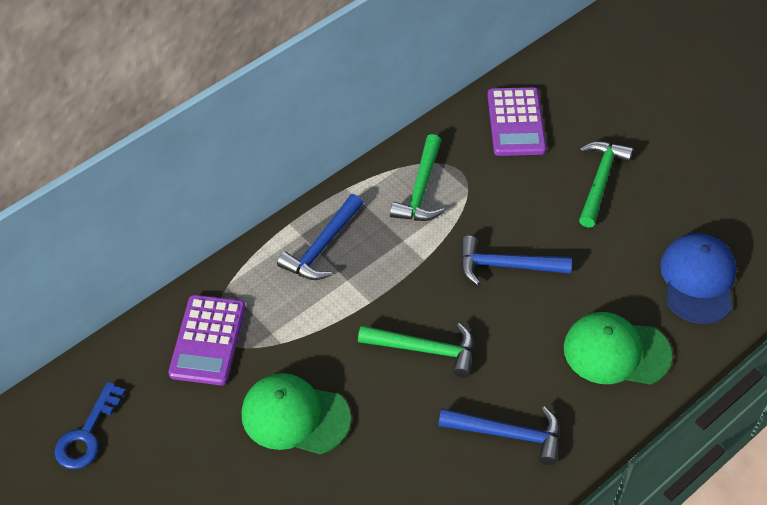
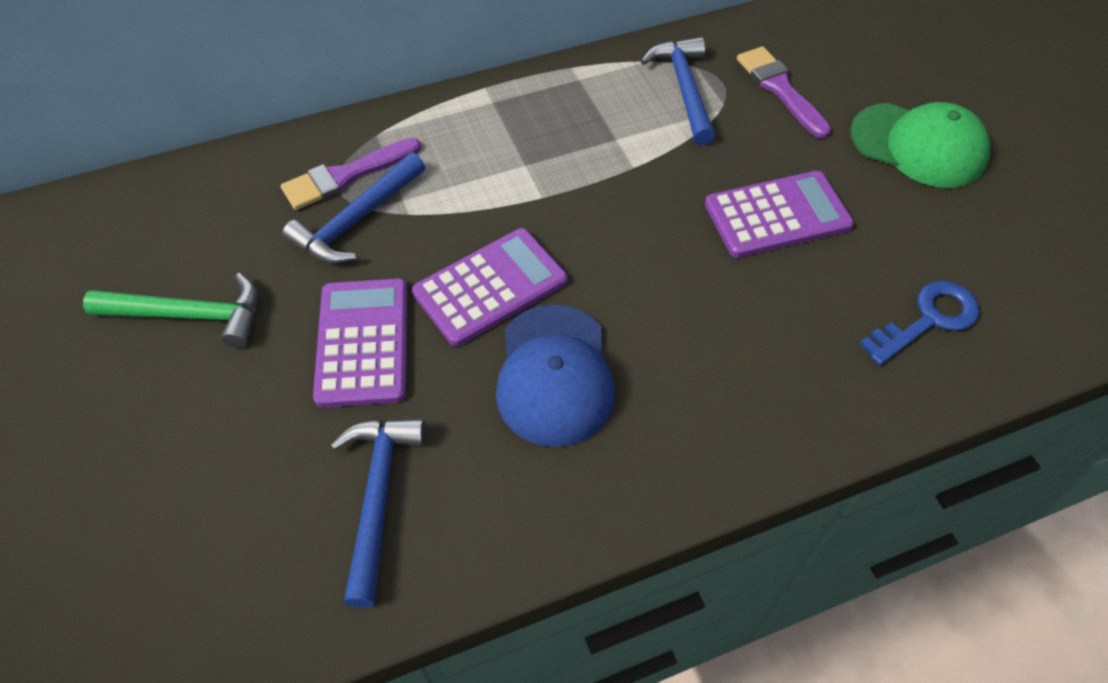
green cap: [241,373,351,454] [564,312,672,385] = 2 -> [850,102,990,188] = 1
green hammer: [358,323,474,377] [390,134,445,221] [579,141,633,228] = 3 -> [83,273,258,348] = 1
purple brush: none = 0 -> [281,138,421,210] [737,46,831,139] = 2
purple calculator: [168,295,246,385] [487,87,547,156] = 2 -> [313,278,408,408] [412,228,567,346] [705,171,854,258] = 3

